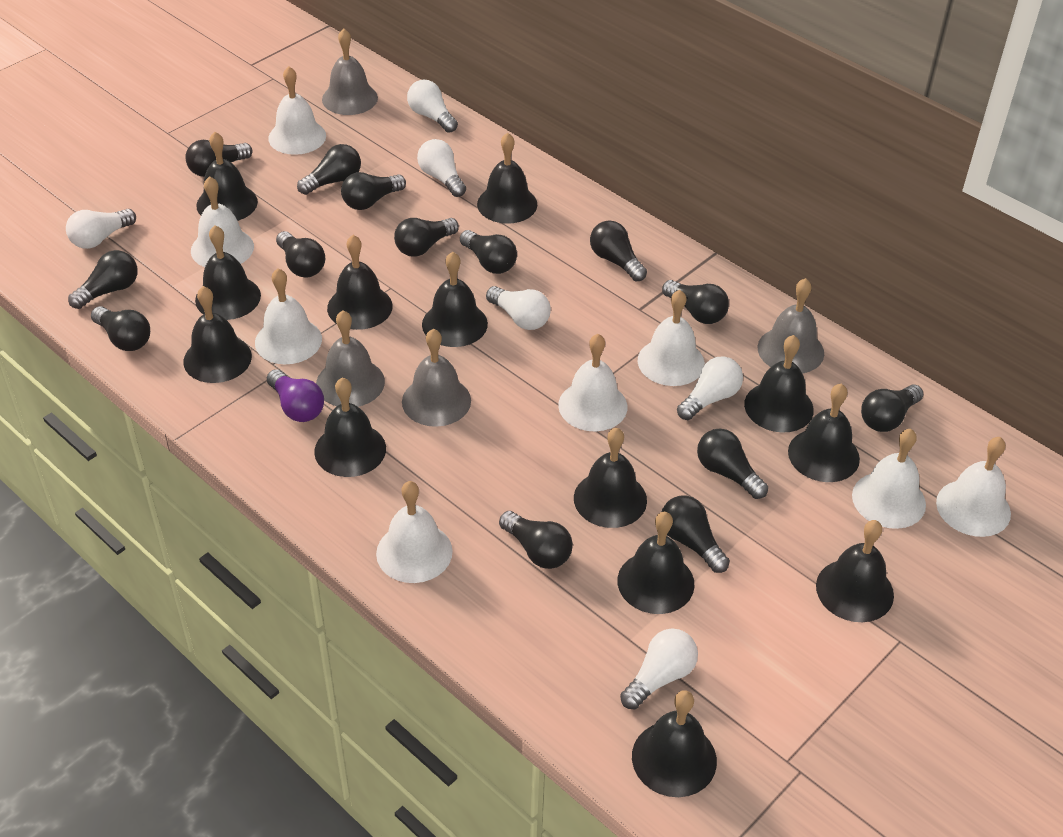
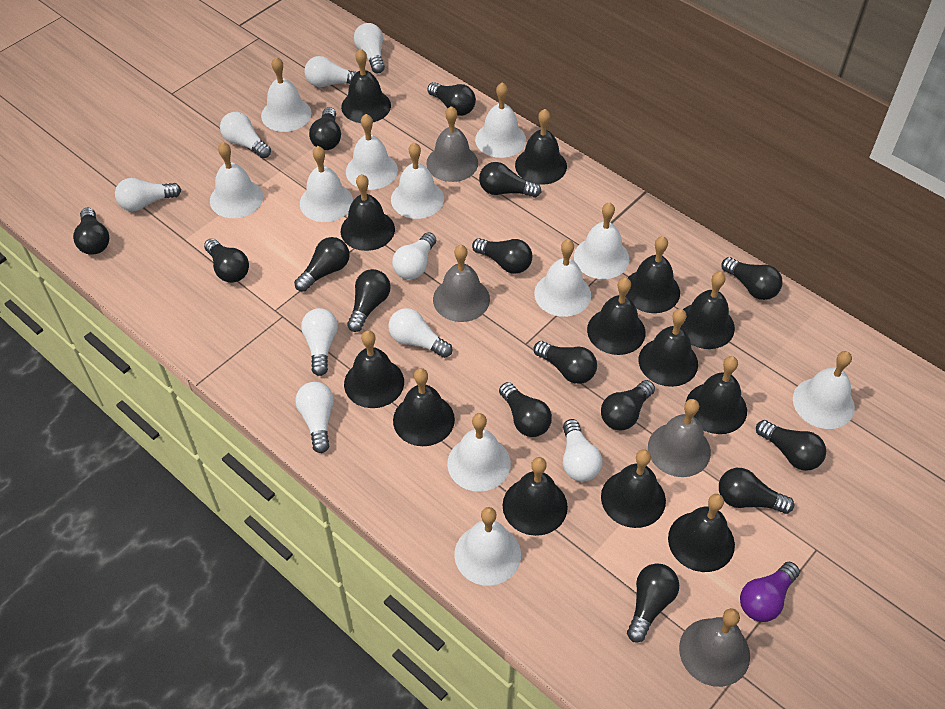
black light bulb: [68,250,138,309] [91,306,150,351] [185,140,253,177] [276,231,325,278] [297,144,361,195] [341,172,406,210] [394,218,459,257] [460,230,517,274] [499,511,573,569] [590,221,647,281] [662,280,729,324] [662,495,730,573] [697,428,768,499] [861,385,923,432] = 14 -> [73,208,109,255] [204,238,249,283] [294,237,350,292] [309,107,341,150] [347,269,391,332] [427,82,476,116] [472,238,532,274] [479,162,541,198] [499,382,552,437] [534,341,597,384] [601,380,655,431] [627,563,679,643] [719,468,794,514] [721,257,783,300] [756,420,826,471] = 15
white bell: [191,176,254,267] [255,268,322,364] [268,66,326,155] [376,481,453,583] [558,334,627,431] [637,290,705,386] [852,429,926,529] [936,437,1011,537] = 8 -> [210,142,263,218] [261,57,311,132] [300,146,353,222] [346,114,398,190] [391,143,444,219] [447,413,511,492] [454,507,521,586] [475,82,526,158] [534,239,591,317] [574,202,629,279] [793,351,855,429] = 11
white light bulb: [66,209,136,249] [407,80,458,133] [417,139,466,197] [486,286,551,330] [620,628,698,709] [677,356,743,420] = 6 -> [115,178,181,211] [220,112,271,158] [295,382,334,453] [301,308,338,376] [305,56,357,87] [354,23,385,73] [388,308,452,358] [392,232,436,280] [563,419,602,482] = 9

